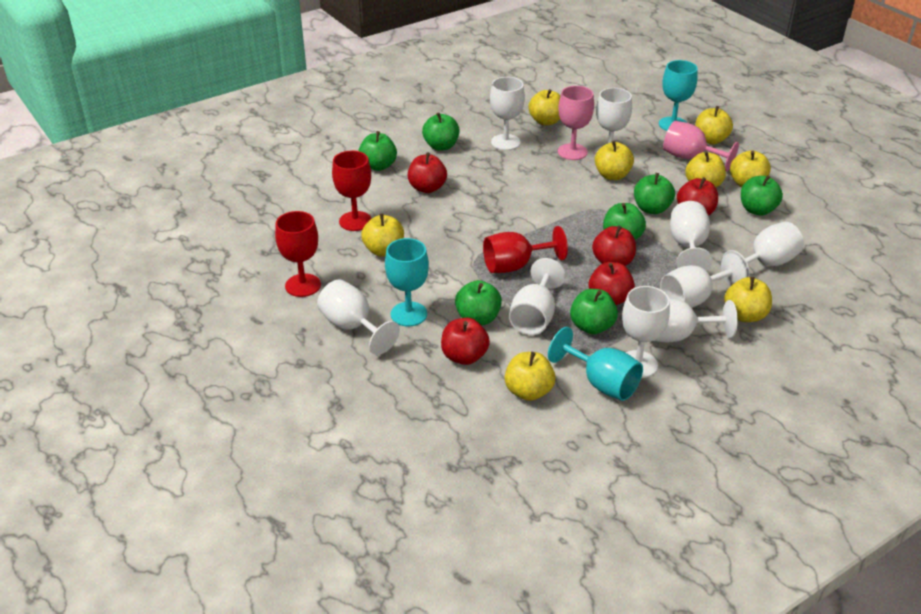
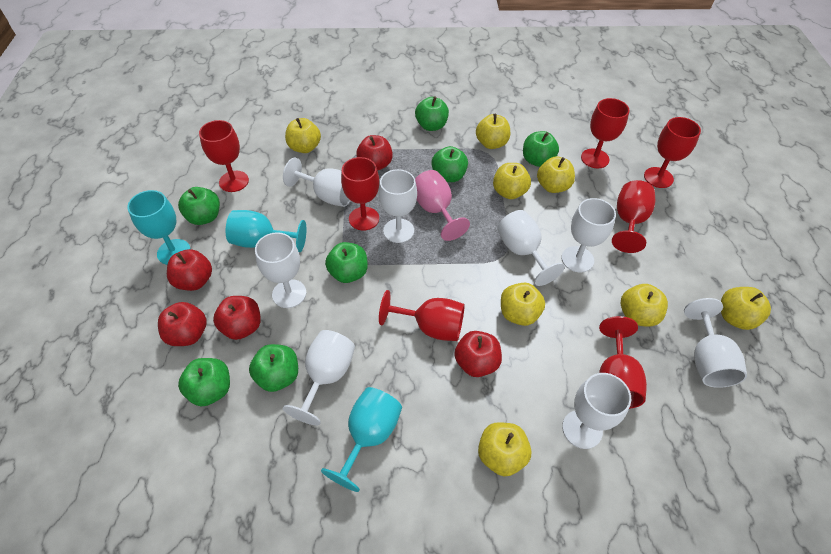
pink goblet: [558,86,594,160] [663,121,739,172] = 2 -> [415,170,470,241] = 1
red goblet: [275,211,321,297] [332,151,372,231] [483,226,568,273] = 3 -> [199,120,249,192] [341,157,379,231] [379,290,465,341] [581,98,630,168] [599,316,647,409] [612,180,655,253] [644,117,701,188] = 7
white goblet: [317,279,400,355] [490,77,525,150] [509,258,566,335] [594,88,632,155] [622,286,670,378] [654,299,738,342] [660,253,747,308] [670,201,713,271] [722,222,804,277] = 9 -> [255,232,306,308] [283,158,351,207] [283,330,355,426] [379,169,417,243] [497,210,565,286] [561,198,616,273] [562,373,631,449] [684,298,747,388] = 8

